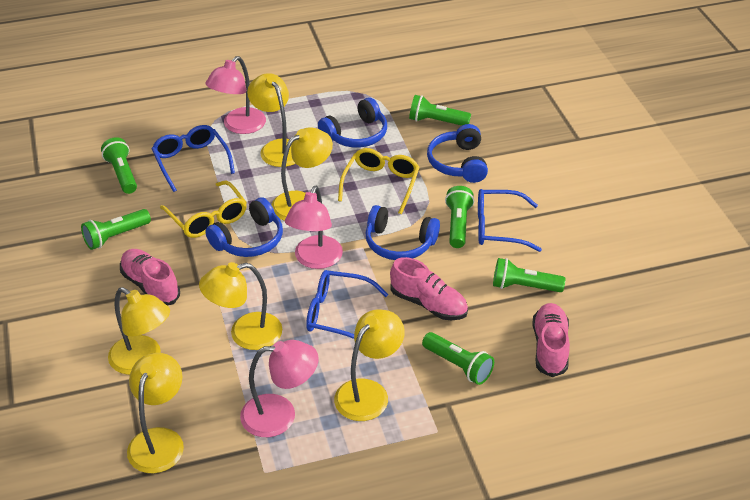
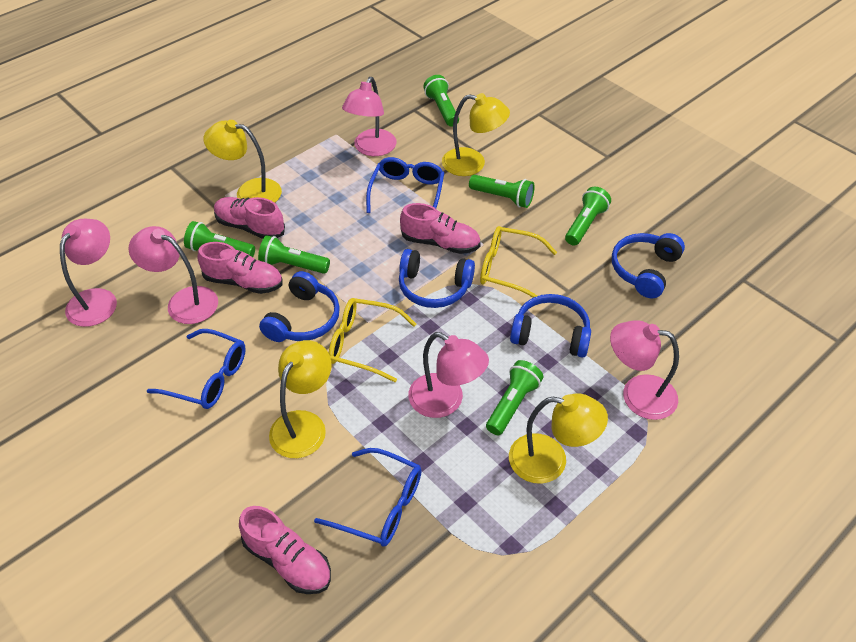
pink lamp: [205,56,266,134] [240,340,319,437] [285,186,343,269] = 3 -> [60,219,117,327] [128,226,218,324] [342,77,396,156] [408,332,489,418] [610,320,679,420] = 5
pink shoe: [120,249,180,305] [390,257,468,320] [532,303,570,377] = 3 -> [197,242,283,294] [214,197,285,239] [239,506,331,594] [400,203,481,254] = 4
yellow lamp: [108,287,170,375] [127,353,184,473] [199,262,282,350] [247,73,296,167] [271,127,333,221] [334,309,405,421] = 6 -> [203,120,282,203] [269,340,332,458] [442,93,510,176] [509,393,608,484] = 4

